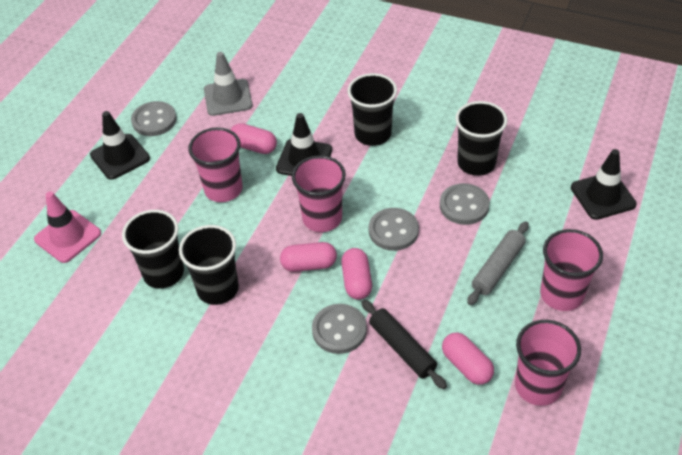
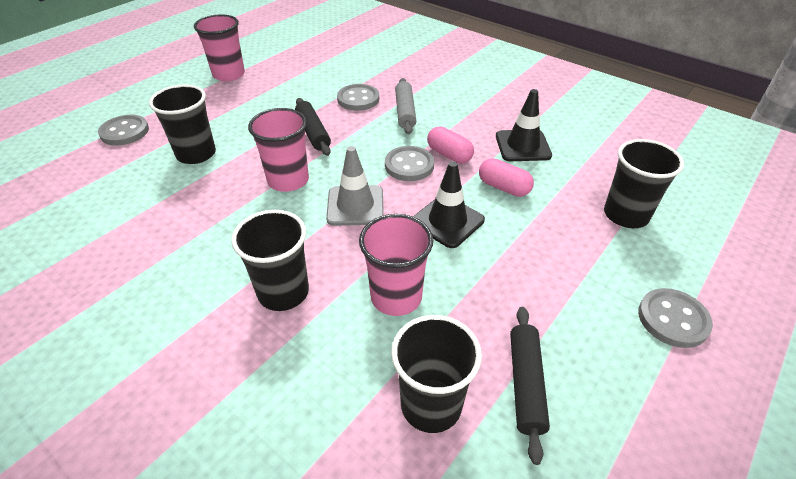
black rolling pin: [361,300,447,389] = 1 -> [295,98,331,156] [510,307,550,465] = 2
black traffic cone: [90,111,150,180] [276,113,332,176] [571,149,637,220] = 3 -> [413,161,485,248] [496,89,552,161] = 2
pink capsule: [231,123,277,154] [280,242,337,272] [341,248,372,300] [442,333,494,385] = 4 -> [427,127,474,163] [479,158,534,197] = 2
pink cup: [188,127,242,202] [292,155,346,232] [515,320,581,406] [540,229,603,311] = 4 -> [194,14,245,81] [248,108,309,192] [359,214,433,316] = 3
pink traffic cone: [34,191,101,263] = 1 -> none = 0

